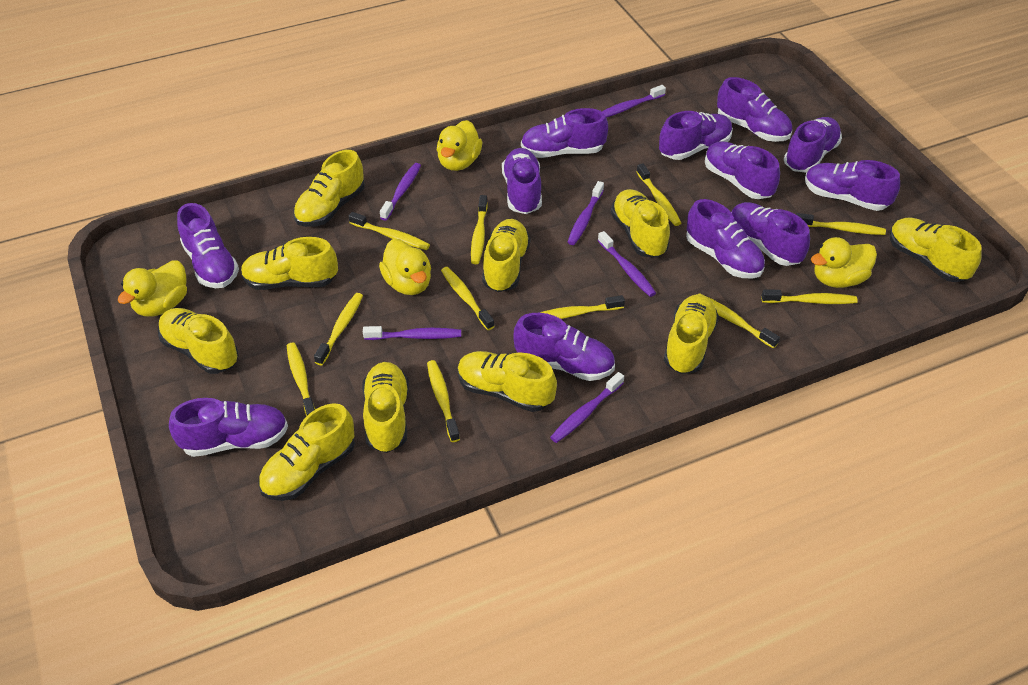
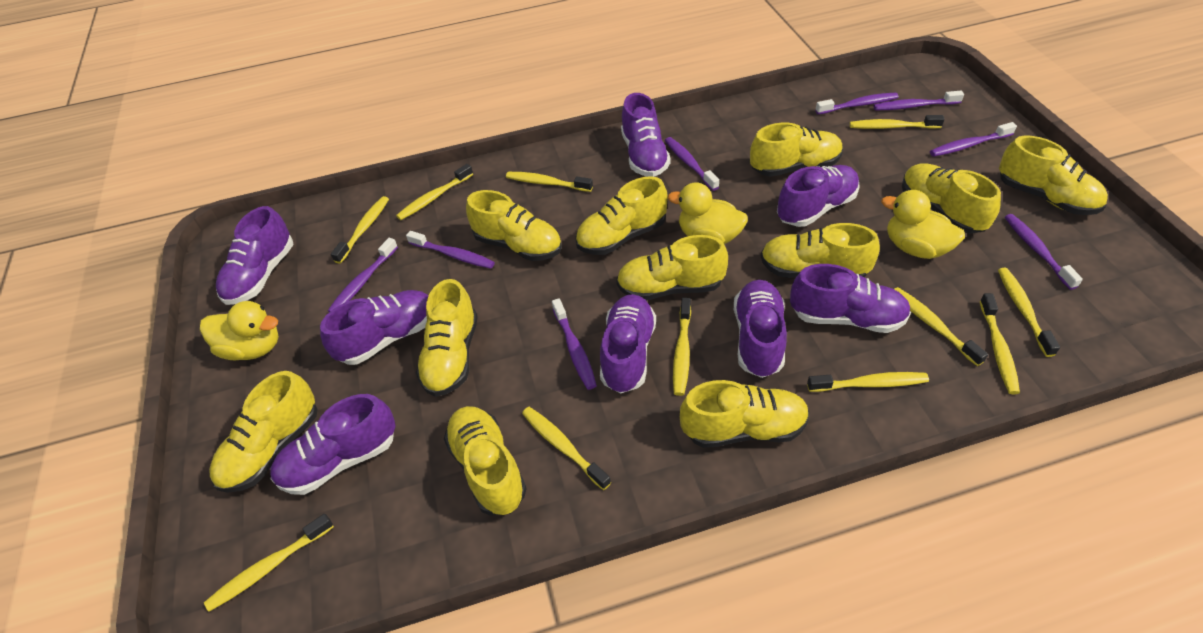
purple shoe: [169,398,288,457] [177,203,239,288] [502,148,542,214] [513,313,615,381] [521,108,608,158] [659,111,733,160] [686,199,765,279] [705,141,780,199] [717,77,792,142] [731,202,810,266] [784,117,842,173] [805,160,900,211] = 12 -> [216,206,293,305] [270,394,396,495] [320,290,428,365] [600,294,656,393] [621,93,671,177] [734,280,787,378] [777,165,860,227] [790,264,911,333] = 8
purple toothbrush: [363,326,461,340] [380,163,421,221] [550,372,624,443] [568,181,604,245] [598,231,656,297] [602,85,666,117] = 6 -> [328,238,398,312] [406,231,495,269] [552,298,597,390] [665,137,719,191] [815,92,899,114] [873,91,964,110] [930,122,1017,157] [1005,214,1083,290] = 8
yellow duck: [118,260,187,317] [379,239,431,295] [437,120,482,171] [811,237,877,288] = 4 -> [200,301,279,360] [668,182,748,244] [881,190,965,259] = 3
yellow shoe: [158,308,239,374] [241,237,338,290] [258,403,355,501] [294,150,365,227] [362,362,409,453] [458,351,557,412] [482,219,531,292] [611,189,670,258] [664,294,719,374] [890,218,982,282] = 10 -> [209,371,317,493] [416,279,478,397] [444,406,527,516] [466,190,562,261] [575,176,668,255] [616,235,728,300] [680,380,810,448] [750,123,843,177] [761,223,880,278] [902,163,1001,234] [999,135,1108,215] = 11

